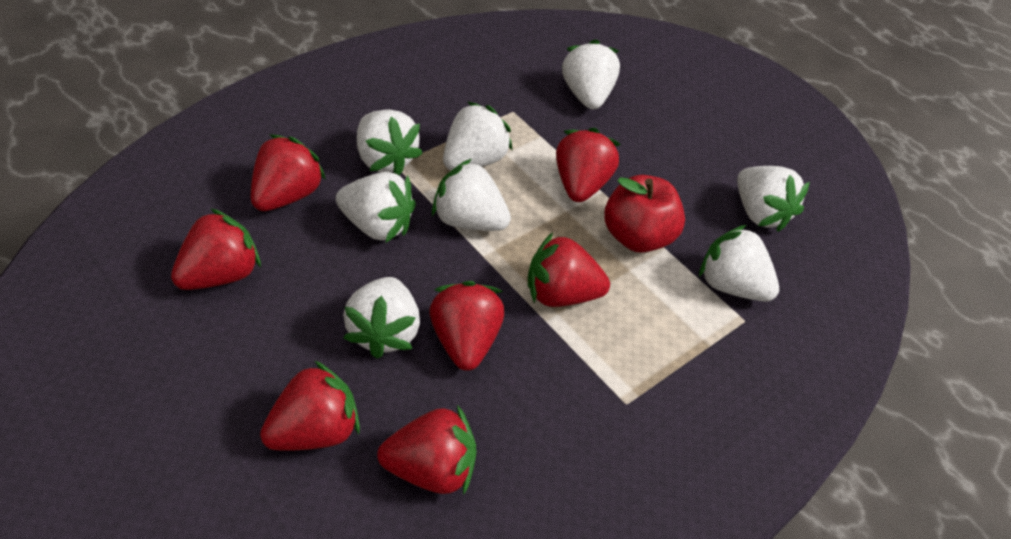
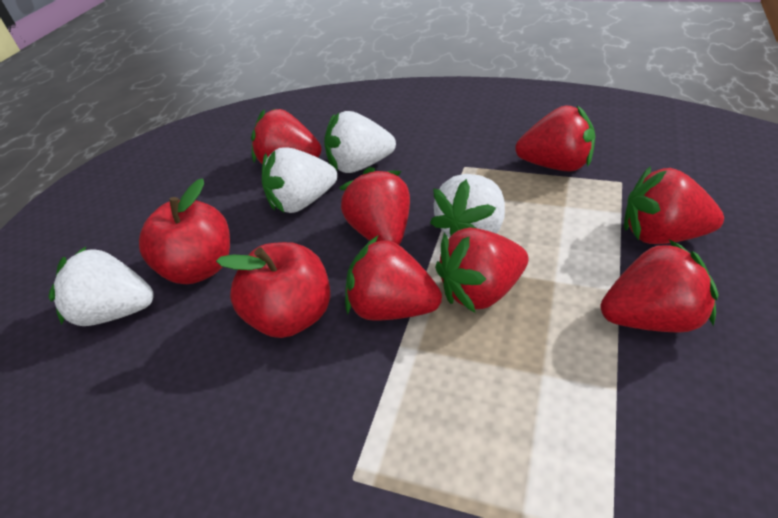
red apple: [604,175,685,253] = 1 -> [139,178,230,284] [216,242,330,338] = 2
white strawberry: [336,172,416,242] [343,277,420,359] [357,110,423,175] [432,159,511,231] [443,101,513,171] [562,39,620,109] [699,225,779,302] [737,166,810,232] = 8 -> [48,247,154,326] [262,147,337,213] [324,111,396,173] [430,174,505,238] = 4

